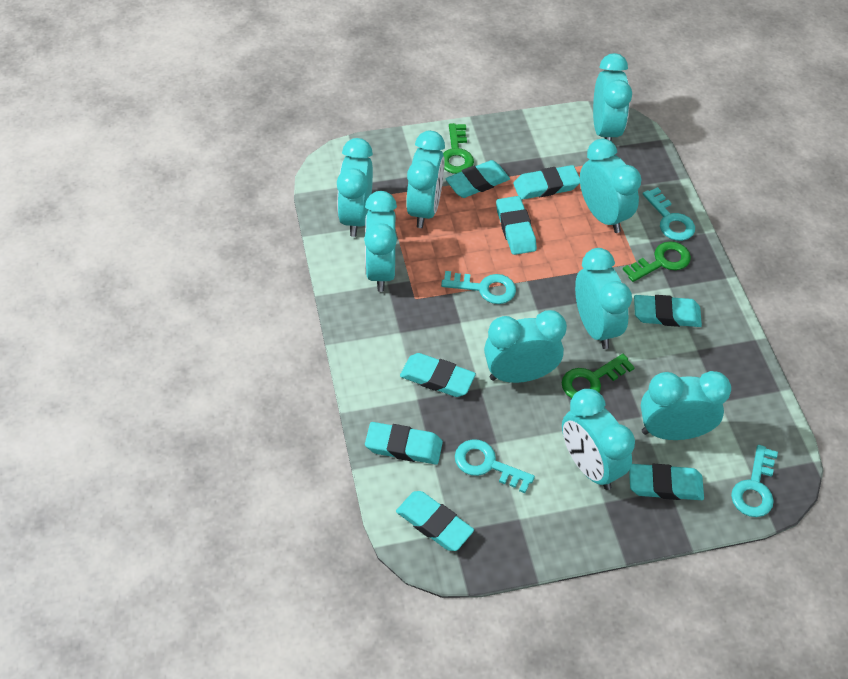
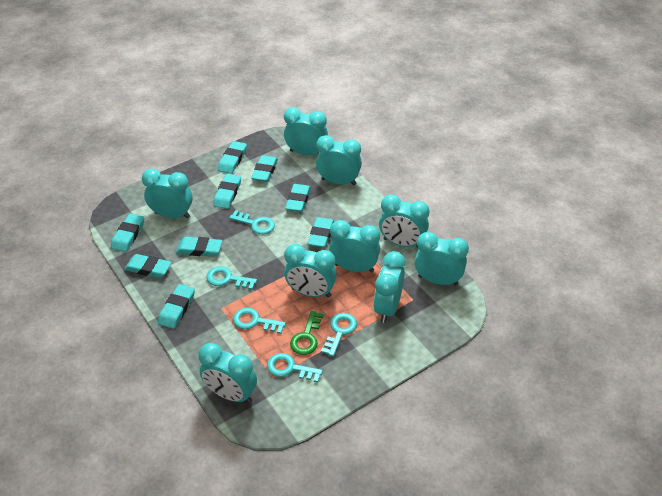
green key: [443,123,474,174] [562,354,635,398] [623,241,691,282] = 3 -> [290,311,324,355] = 1
turquoise eraser: [365,422,443,465] [396,491,474,551] [400,353,476,397] [445,160,510,198] [496,196,537,255] [513,165,580,200] [629,464,704,500] [634,295,702,327] = 8 -> [111,214,144,252] [124,254,172,278] [158,284,195,329] [176,237,222,257] [213,174,241,209] [218,141,247,174] [251,155,278,182] [285,184,311,212] [307,217,334,248] = 9
turquoise key: [441,271,516,304] [455,439,535,493] [643,187,695,241] [731,445,778,517] = 4 -> [206,266,257,290] [229,210,275,234] [233,308,286,334] [267,353,323,383] [321,313,357,357] = 5

